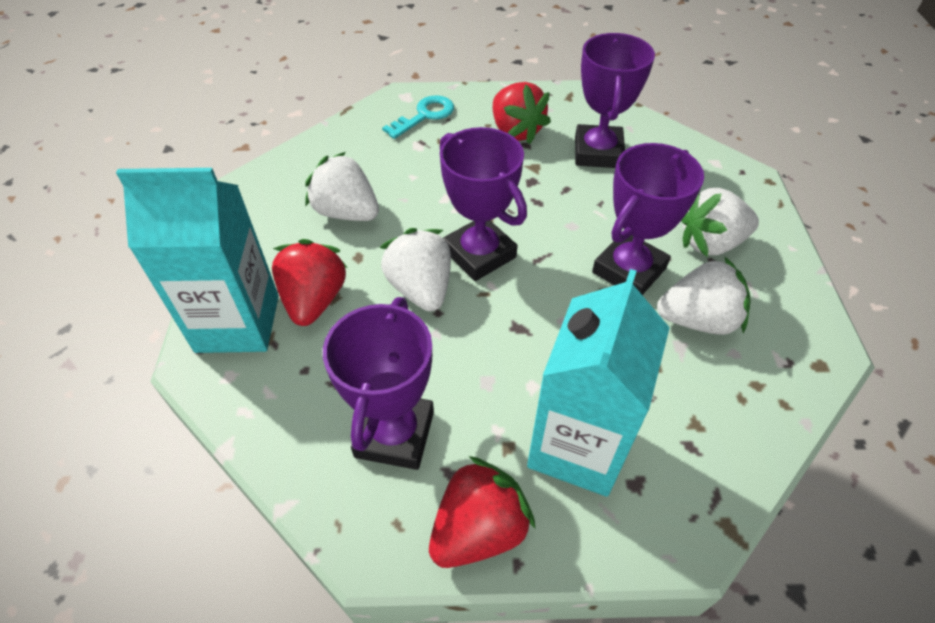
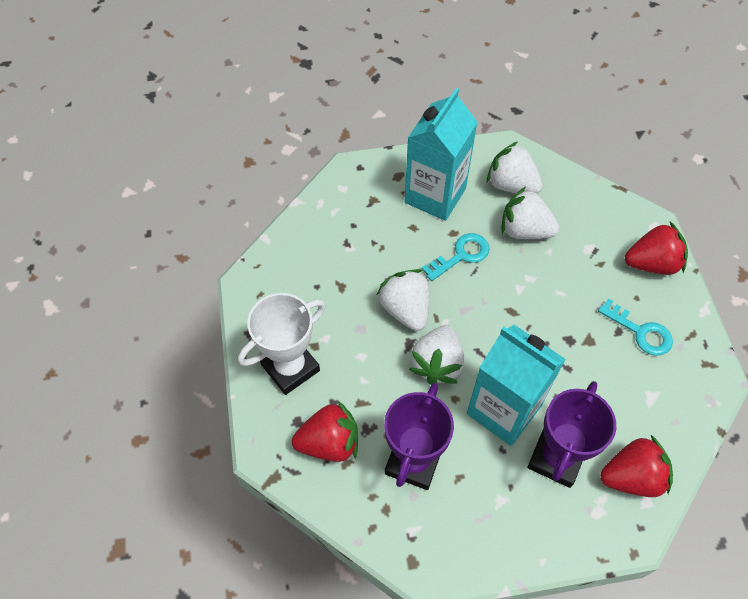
purple trophy: [323,297,434,470] [440,127,527,281] [575,33,655,168] [592,143,704,295] = 4 -> [384,383,454,490] [527,381,616,488] = 2
turquoise key: [382,95,454,139] = 1 -> [422,233,489,281] [598,298,673,356] = 2
white trophy: none = 0 -> [238,293,326,395] = 1

